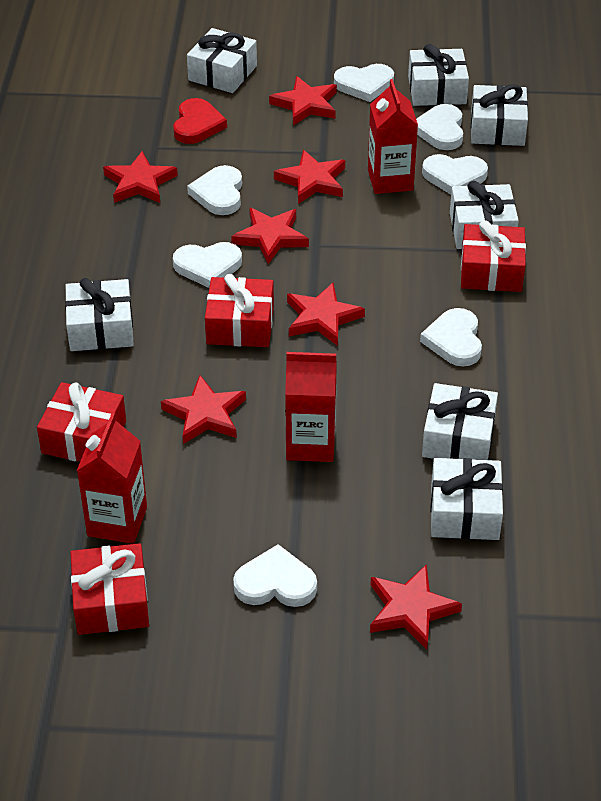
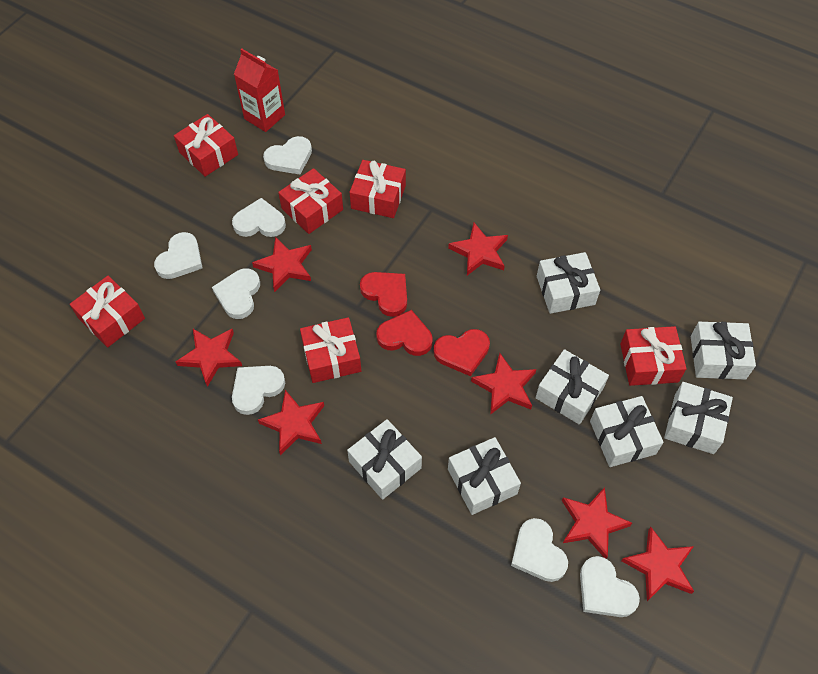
red carton: [77,413,147,544] [285,352,337,462] [368,79,418,194] = 3 -> [234,48,285,132] = 1
red gift: [37,382,126,462] [70,543,149,635] [205,274,274,347] [461,221,526,292] = 4 -> [70,276,145,347] [174,114,238,177] [278,168,343,234] [300,317,361,383] [350,160,406,218] [620,326,687,386] = 6
red heart: [173,98,227,144] = 1 -> [360,272,407,317] [376,310,432,356] [434,329,490,376] = 3

